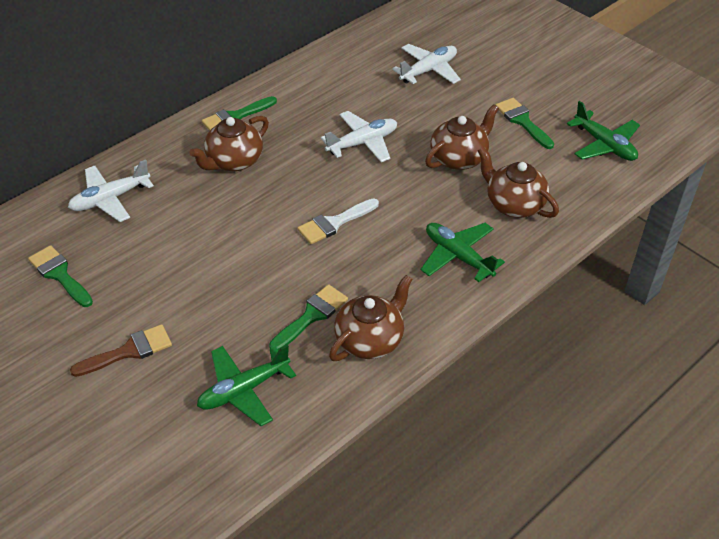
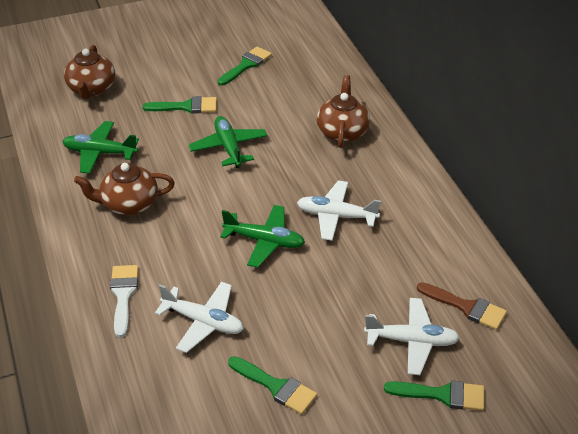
brown teapot: [189,116,269,171] [329,275,413,361] [425,104,499,170] [478,147,559,218] = 4 -> [64,45,115,99] [74,163,175,215] [317,75,370,148] = 3

